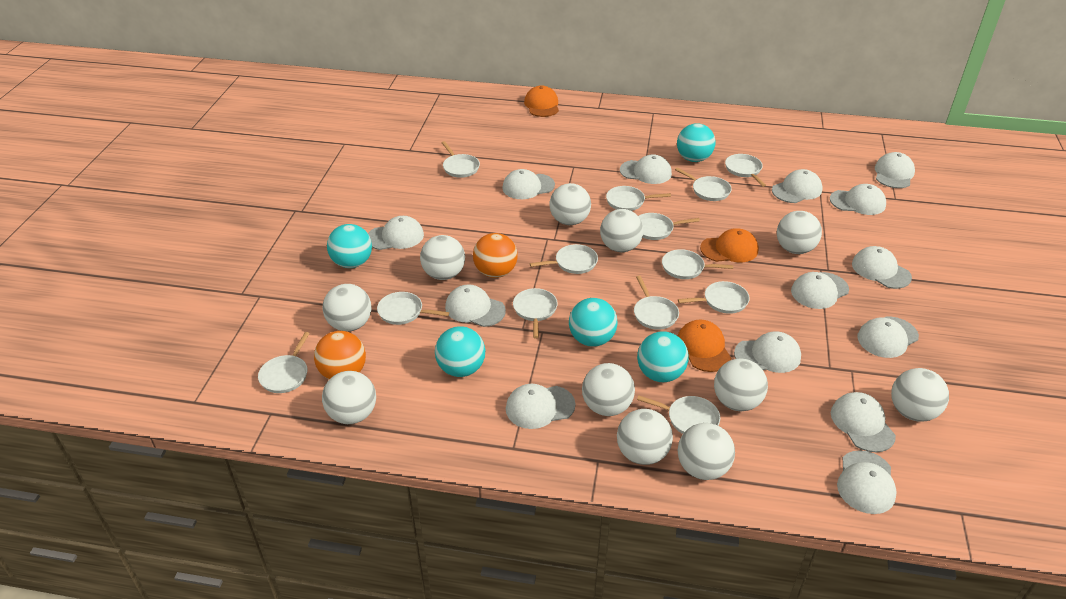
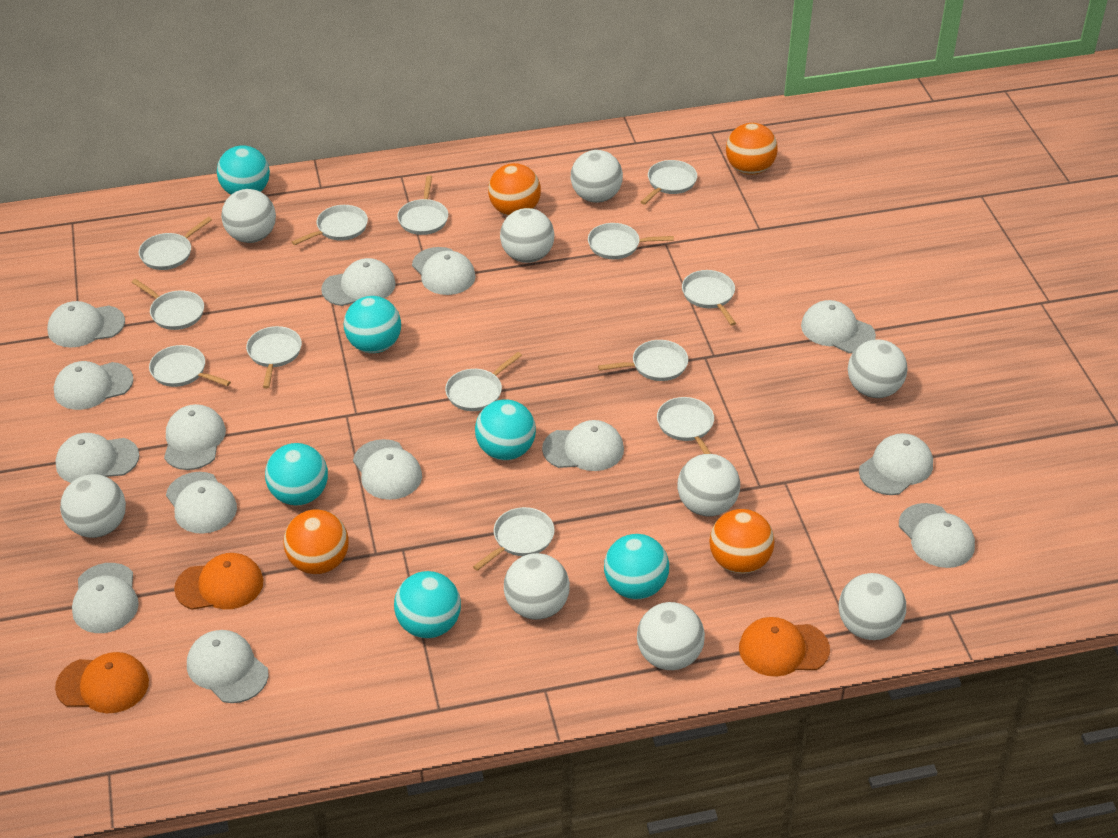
orange ball: [314,331,366,379] [473,233,518,278] = 2 -> [283,509,349,574] [488,163,541,216] [709,509,774,574] [726,123,778,175] = 4
turquoise ball: [327,224,372,268] [435,326,485,377] [569,298,618,347] [637,331,689,382] [677,123,716,162] = 5 -> [217,145,270,195] [265,443,328,505] [344,296,401,353] [394,571,461,638] [475,400,536,460] [604,534,669,599] = 6
white ball: [322,371,376,424] [323,284,371,332] [420,235,465,280] [550,183,591,225] [582,363,635,416] [600,209,644,252] [617,409,673,465] [678,423,735,480] [714,359,768,411] [777,211,822,254] [891,368,949,421] = 11 -> [60,474,126,538] [221,189,276,243] [500,208,554,263] [504,553,570,620] [571,150,623,203] [637,602,705,670] [677,454,740,516] [839,573,906,640] [848,339,908,398] = 9

